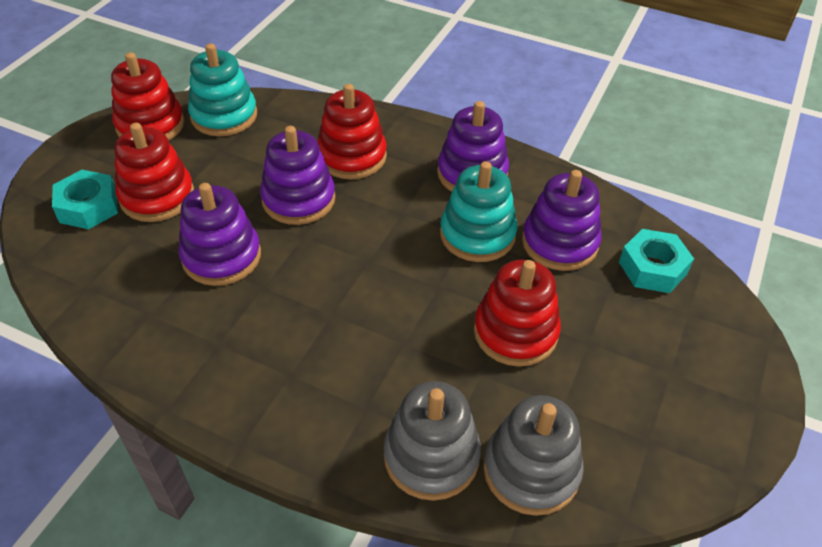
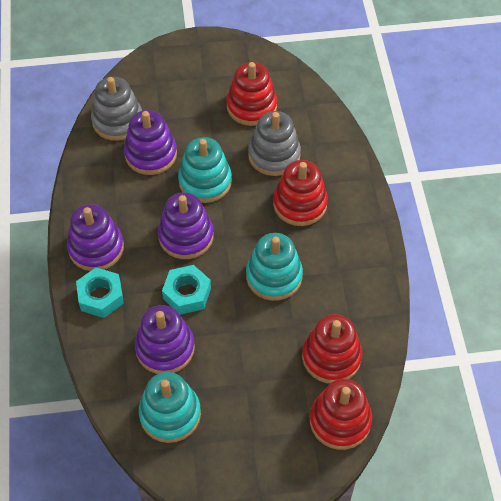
turquoise stacking toy: [188,43,257,136] [440,161,517,262] = 2 -> [139,372,201,443] [178,137,232,203] [246,233,303,301] = 3

